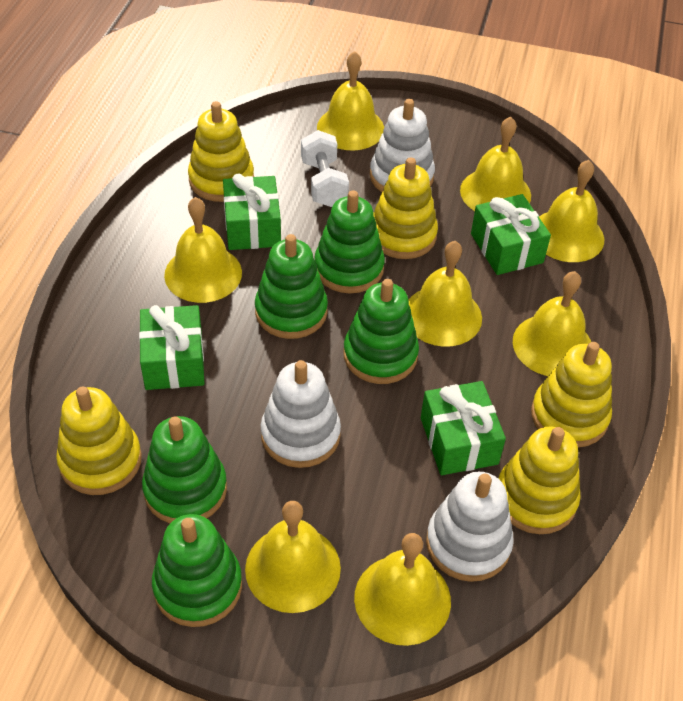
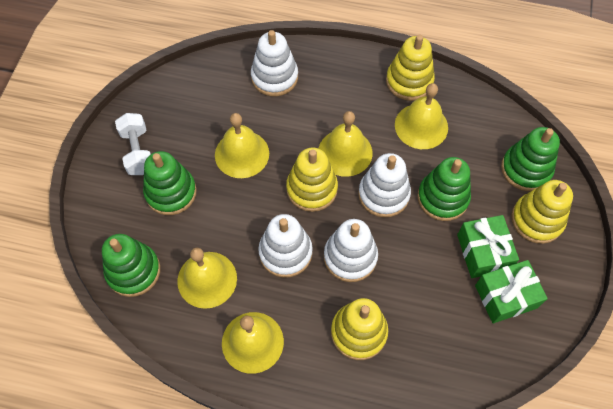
green gift: [139,305,205,390] [223,173,281,250] [421,381,506,475] [471,194,551,275] = 4 -> [457,215,519,278] [475,260,548,323] = 2
green stacking toy: [142,416,227,523] [152,514,242,627] [255,234,328,339] [314,190,385,294] [343,279,419,384] = 5 -> [102,234,160,297] [143,151,197,215] [417,157,471,221] [501,127,560,191] = 4
white stacking toy: [261,360,341,468] [370,99,435,192] [426,472,514,582] = 3 -> [251,30,298,96] [258,214,313,278] [324,219,378,282] [358,153,411,217] = 4
yellow bell: [164,197,242,303] [245,501,341,613] [317,51,384,151] [354,533,451,646] [409,241,482,347] [460,117,531,211] [513,271,591,376] [539,160,604,262] = 8 -> [177,248,237,309] [215,113,269,178] [222,312,284,374] [318,111,373,177] [395,83,448,149] = 5
yellow stacking toy: [56,387,142,495] [188,101,254,202] [373,157,438,259] [498,426,581,534] [531,342,612,448] = 5 -> [286,147,338,212] [331,298,388,360] [386,35,435,101] [511,180,573,244] = 4

